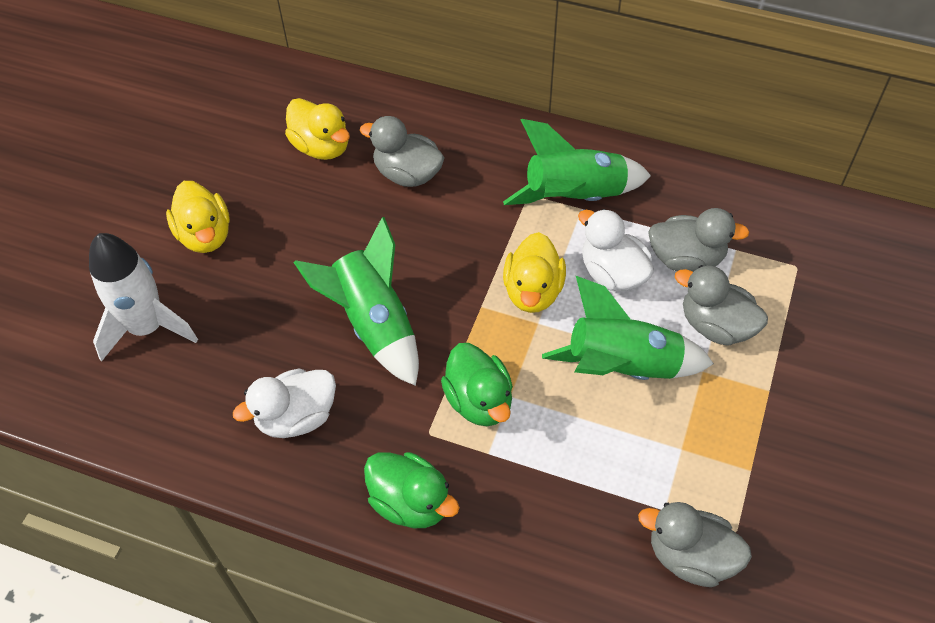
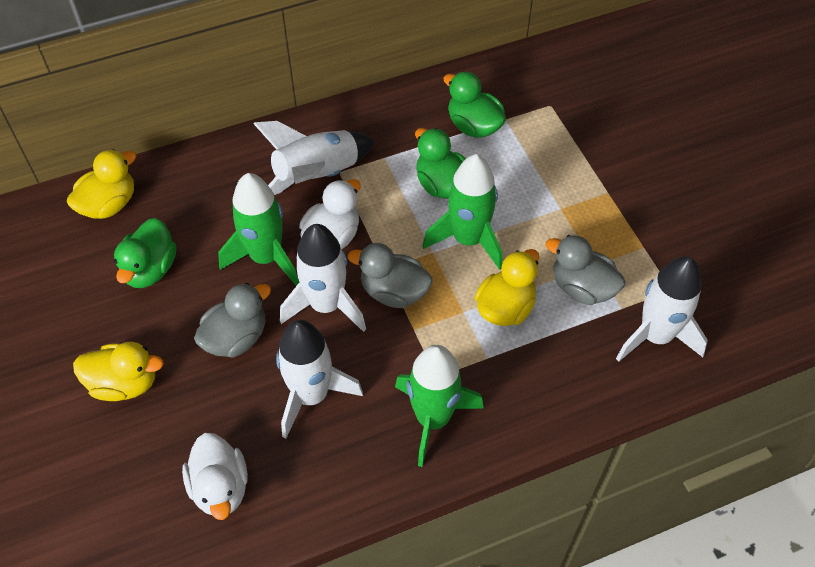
green duck: [364,452,459,528] [441,343,513,426] = 2 -> [114,218,176,288] [415,128,466,199] [443,71,506,138] = 3
grey duck: [360,116,445,187] [638,502,752,587] [648,208,749,272] [675,265,768,346] = 4 -> [194,283,271,358] [347,243,433,308] [546,235,626,305] = 3
white rocket: [89,233,198,362] = 1 -> [253,121,375,195] [276,320,363,438] [280,224,366,332] [616,256,708,362] = 4

